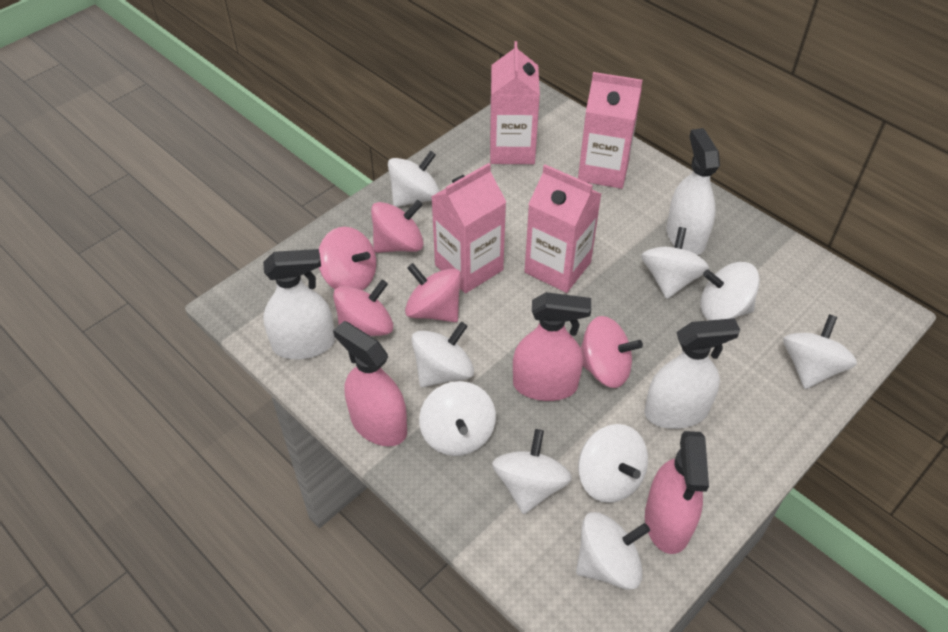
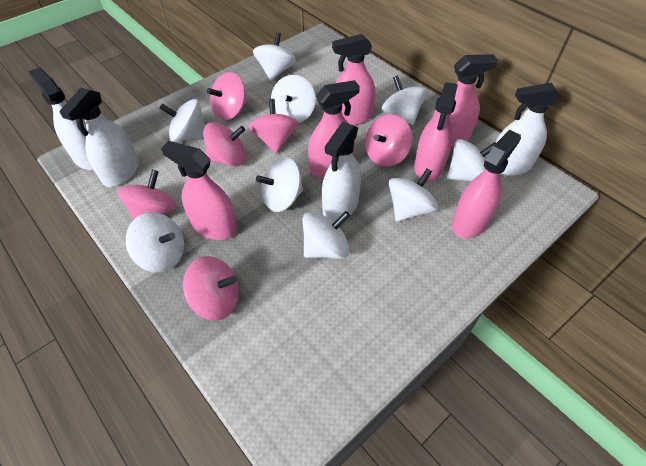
pink carton: [431,163,506,293] [490,41,540,164] [525,165,601,293] [578,72,643,189] = 4 -> none = 0
pink spinning top: [319,227,376,290] [333,280,393,336] [371,200,424,253] [405,263,461,322] [580,316,643,388] = 5 -> [117,170,177,219] [183,256,239,321] [203,122,246,167] [207,72,246,120] [249,99,299,153] [365,114,412,167] = 6
pink spray bottle: [333,321,407,446] [513,292,591,401] [645,431,709,554] = 3 -> [161,141,237,240] [308,80,360,178] [332,34,375,125] [414,82,458,181] [433,54,498,147] [452,130,521,239] = 6
white spray bottle: [263,249,335,359] [644,318,740,429] [666,128,720,255] = 3 -> [28,67,93,170] [59,88,139,187] [322,122,361,222] [495,83,561,176] = 4

